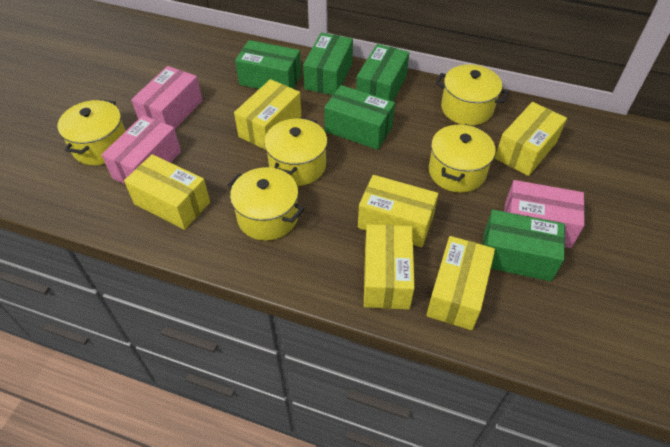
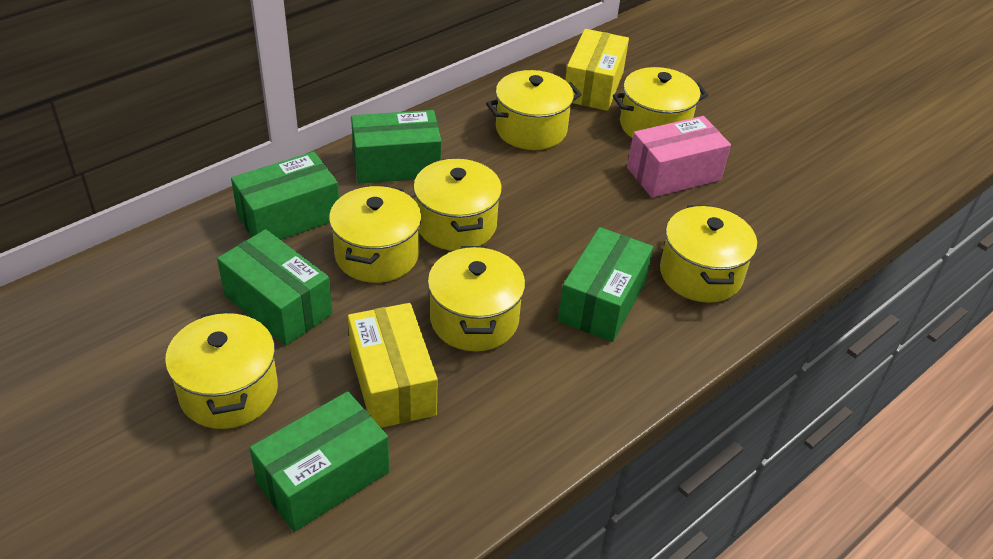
pink box: [102,115,181,184] [131,66,203,129] [504,180,585,248] = 3 -> [627,116,731,198] = 1
yellow box: [124,154,210,230] [234,79,302,150] [358,175,438,247] [364,224,415,309] [426,236,495,330] [495,102,567,176] = 6 -> [348,303,438,428] [565,29,629,111] = 2
yellow pot: [58,99,126,165] [227,167,304,241] [264,117,328,186] [429,124,496,193] [436,64,509,125] = 5 -> [165,310,278,429] [329,185,422,283] [413,158,502,251] [428,246,525,352] [486,70,582,150] [613,67,708,138] [660,205,757,303] = 7

